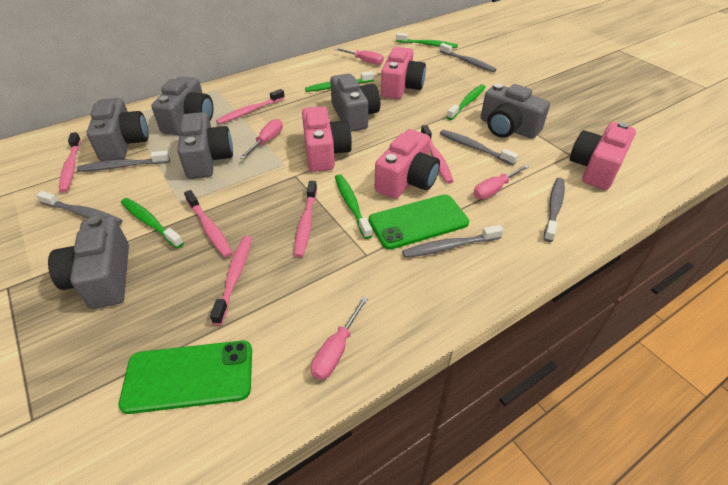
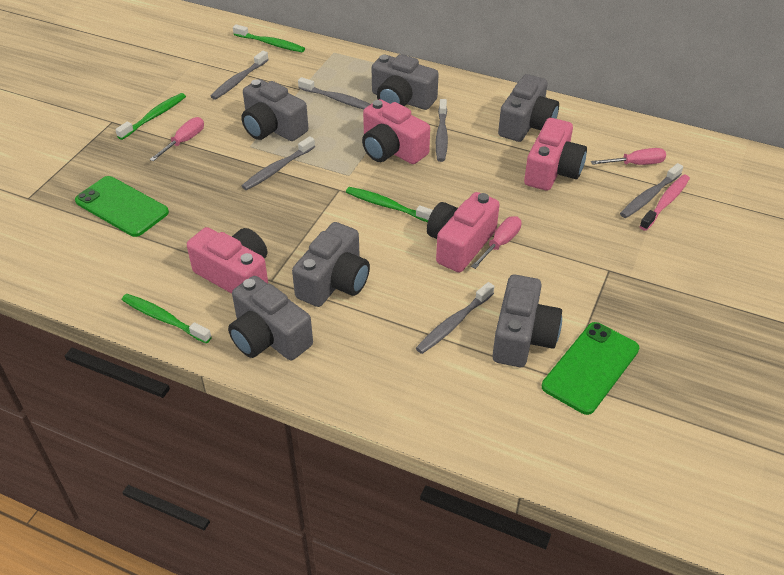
green toothbrush: [121,198,184,248] [305,71,374,92] [335,174,372,239] [396,33,458,48] [447,84,486,120] = 5 -> [115,93,186,140] [122,294,212,344] [233,24,305,52] [346,187,433,222] = 4
pink screwdriver: [240,119,283,159] [311,296,368,380] [335,48,384,65] [473,164,529,199] = 4 -> [150,117,204,161] [471,216,522,269] [591,148,666,165] = 3
pink toothbrush: [59,132,81,192] [184,190,233,258] [210,236,252,325] [216,89,285,124] [294,181,317,257] [421,125,454,184] = 6 -> [639,175,690,231] = 1

